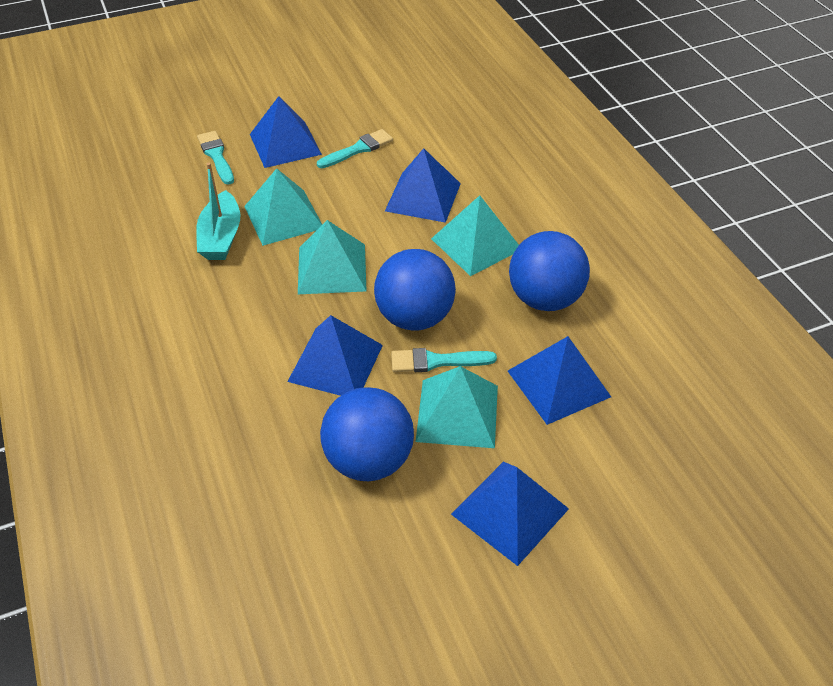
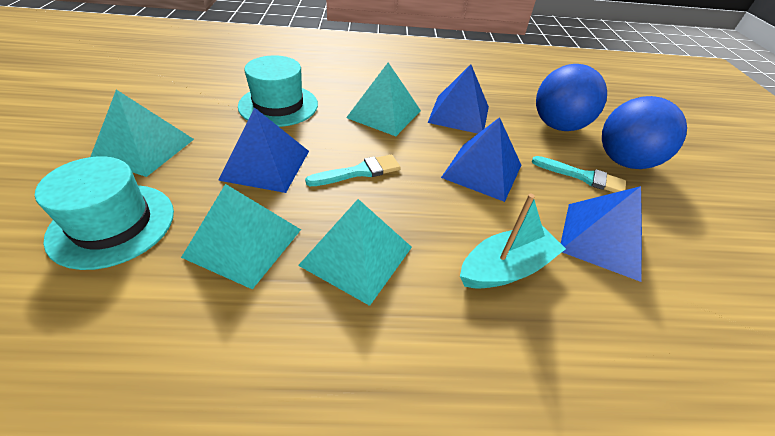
blue ball: [320,387,414,481] [374,249,456,331] [509,231,590,311] = 3 -> [536,64,607,131] [602,96,687,169] = 2
blue pyramid: [250,96,322,168] [287,315,383,396] [385,148,461,223] [451,462,569,566] [508,336,611,425] = 5 -> [218,107,309,193] [428,64,489,134] [441,117,521,202] [561,186,642,282] = 4
turquoise brush: [197,131,234,185] [317,129,393,168] [391,348,497,372] = 3 -> [305,154,401,186] [532,156,626,193] = 2
turquoise hat: none = 0 -> [35,156,174,270] [238,55,318,127] = 2

